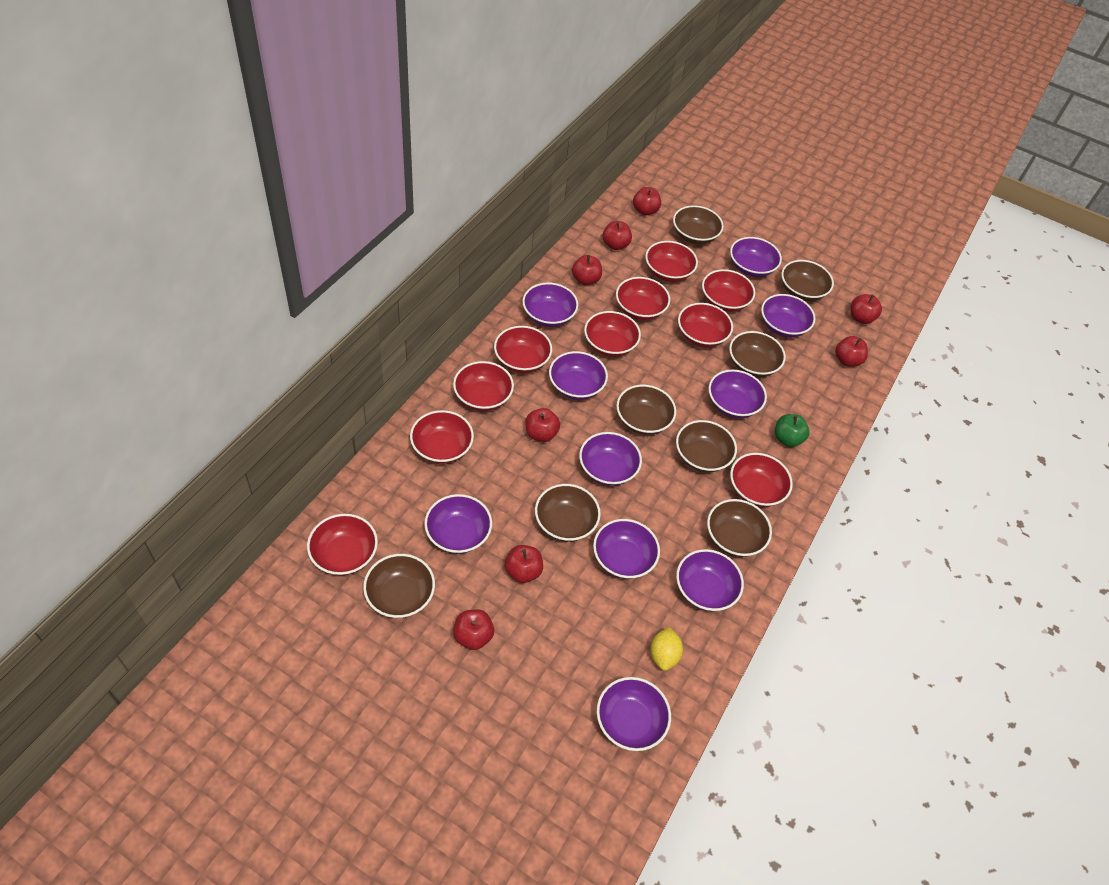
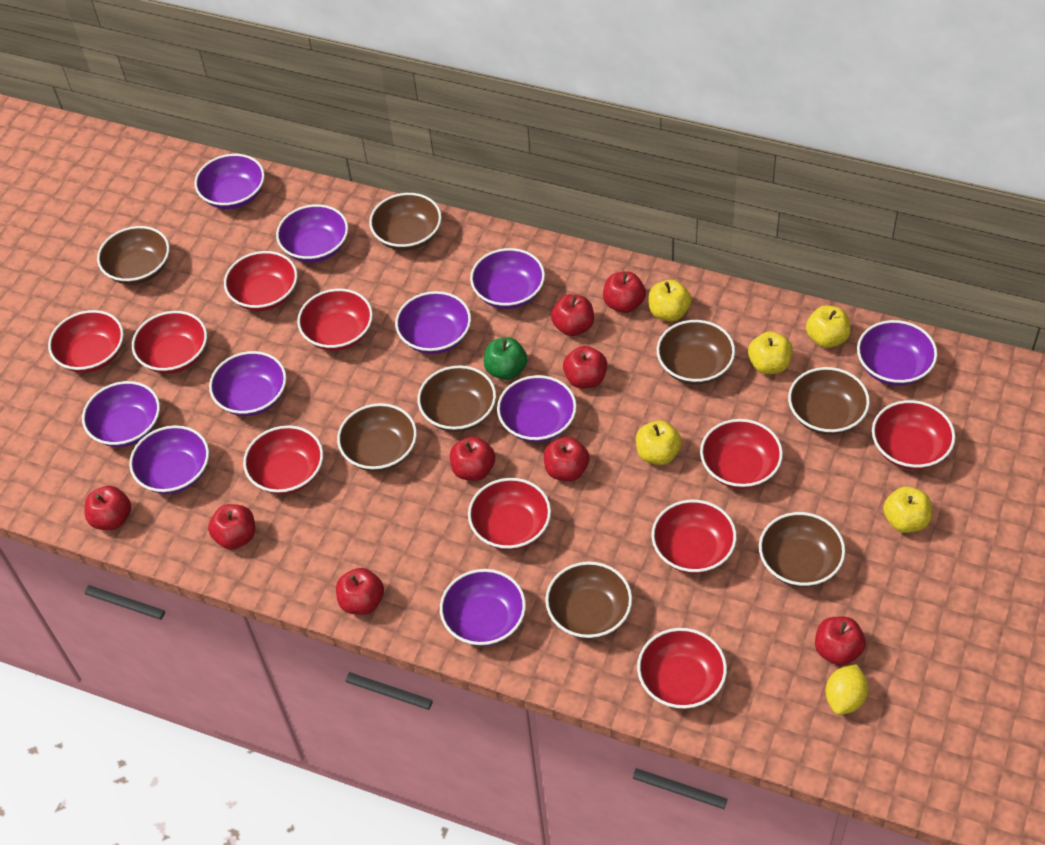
red apple: [453,609,494,650] [504,545,543,583] [526,408,560,442] [572,255,602,285] [602,221,632,250] [633,187,661,216] [835,336,868,367] [851,294,882,324] = 8 -> [84,486,131,530] [208,504,255,550] [336,568,384,615] [450,436,495,481] [544,437,590,481] [551,294,594,336] [563,346,607,389] [603,271,646,313] [815,616,866,666] = 9
yellow apple: none = 0 -> [636,420,682,465] [648,280,692,322] [748,331,793,374] [806,305,851,348] [883,486,932,533] = 5

